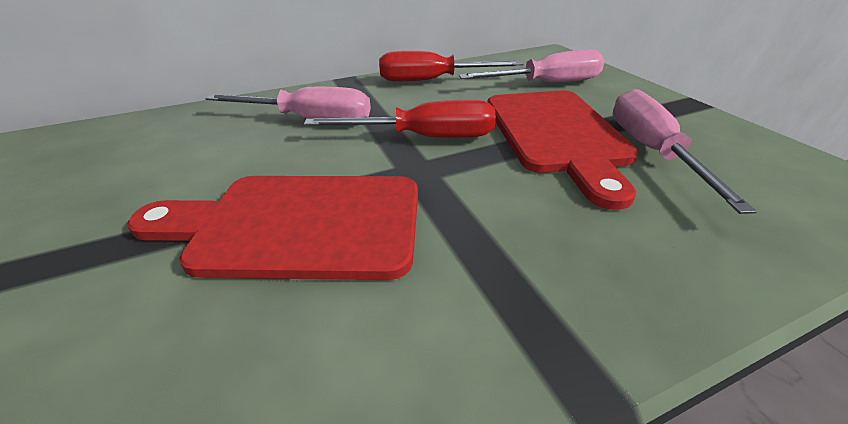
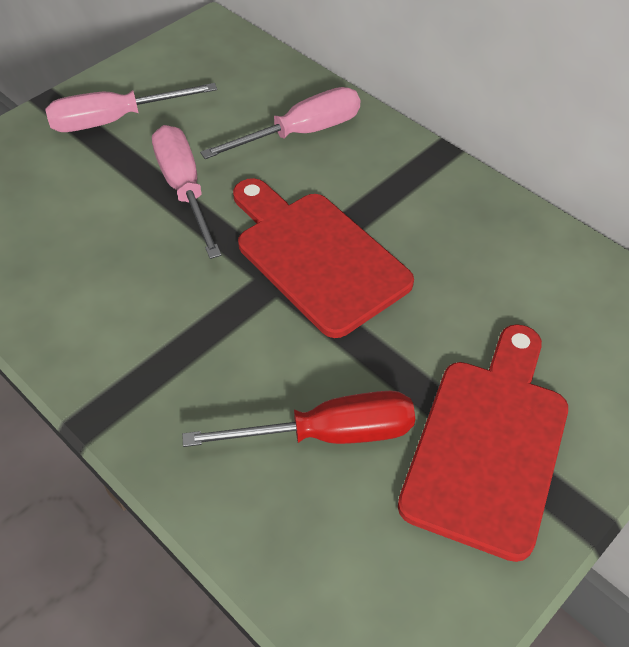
red screwdriver: [304,100,496,138] [379,51,523,82] = 2 -> [182,391,415,447] = 1

